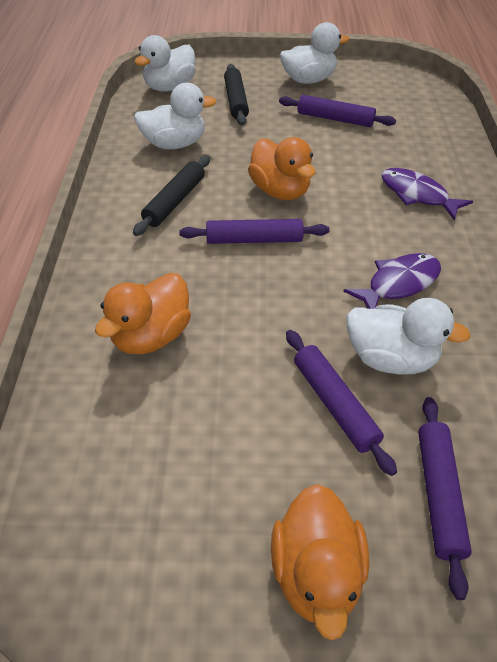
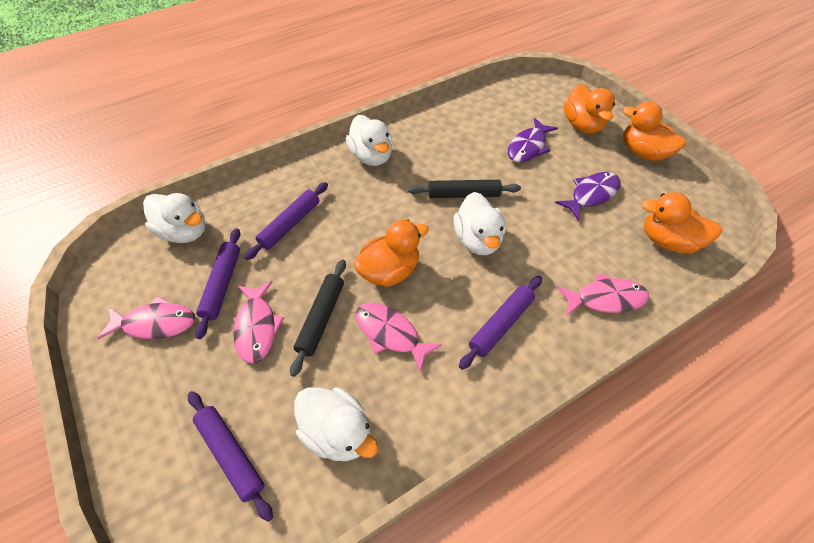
orange duck: [95,273,191,354] [248,137,316,200] [271,484,369,640] = 3 -> [354,220,429,287] [564,84,615,134] [622,102,686,161] [641,192,722,253] = 4
pink fish: none = 0 -> [97,296,195,339] [233,281,284,364] [356,302,442,372] [557,273,649,316] = 4

